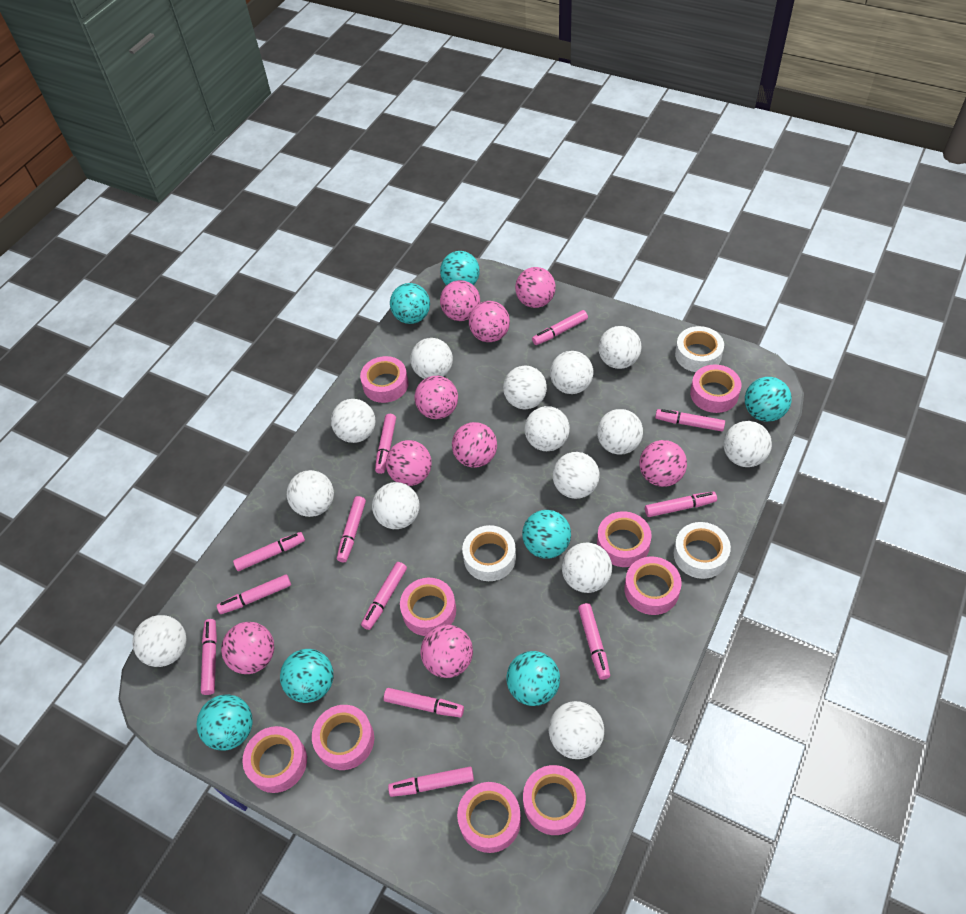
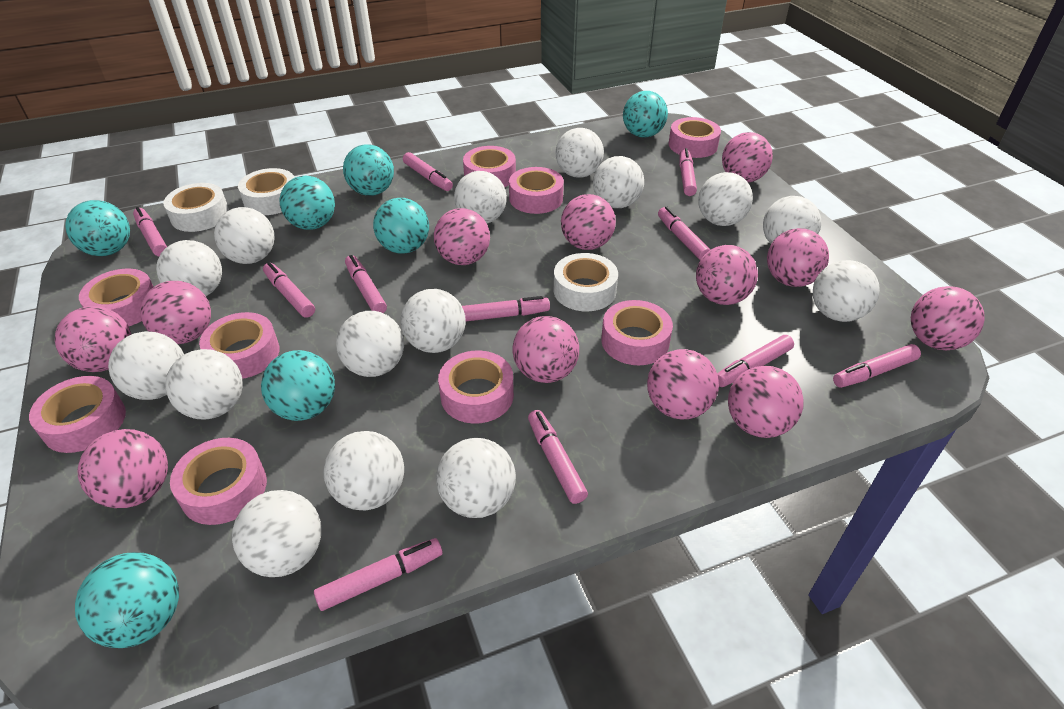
pink ball: [221,622,274,674] [386,440,432,486] [415,376,458,419] [421,625,473,678] [440,280,480,321] [452,422,497,468] [469,301,510,342] [515,267,556,308] [639,440,687,487] = 9 -> [55,306,131,372] [78,429,168,508] [140,281,211,344] [434,208,490,265] [513,316,579,383] [561,194,616,250] [647,349,719,419] [696,245,758,305] [722,132,773,182] [728,366,804,438] [767,228,829,287] [911,286,985,350] = 12
pink marker: [201,619,217,695] [217,574,291,614] [233,532,305,571] [337,496,366,562] [361,562,407,630] [375,414,396,474] [384,688,464,717] [388,767,474,797] [532,310,588,345] [578,603,610,680] [645,492,717,517] [655,409,725,431] = 12 -> [133,207,167,256] [263,262,315,317] [314,538,443,611] [345,255,387,313] [403,152,453,191] [462,296,550,321] [528,410,588,504] [658,207,710,260] [679,148,697,196] [717,335,794,387] [833,344,921,388] = 11
white ball: [132,615,186,667] [287,470,334,517] [331,399,376,443] [372,482,420,529] [410,338,453,379] [503,366,547,409] [524,406,570,451] [548,701,604,759] [550,351,593,394] [553,452,600,499] [562,543,612,593] [597,409,643,454] [598,326,641,369] [723,421,772,467] = 14 -> [108,331,184,400] [156,240,222,296] [165,349,243,420] [214,207,275,264] [232,490,321,577] [324,431,404,511] [336,311,404,377] [401,289,466,353] [436,438,516,518] [454,171,507,223] [556,128,604,178] [593,156,644,208] [698,172,753,226] [763,196,821,244] [813,260,880,322] = 15

